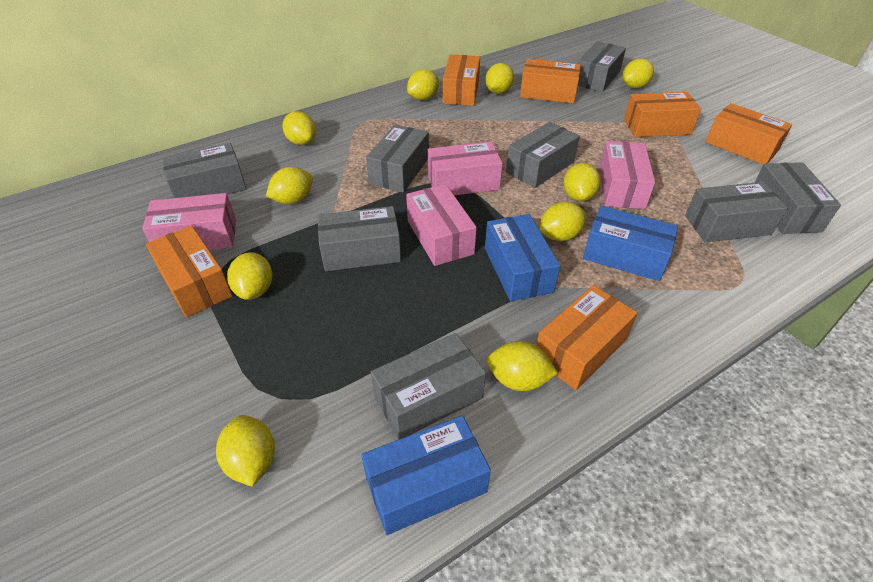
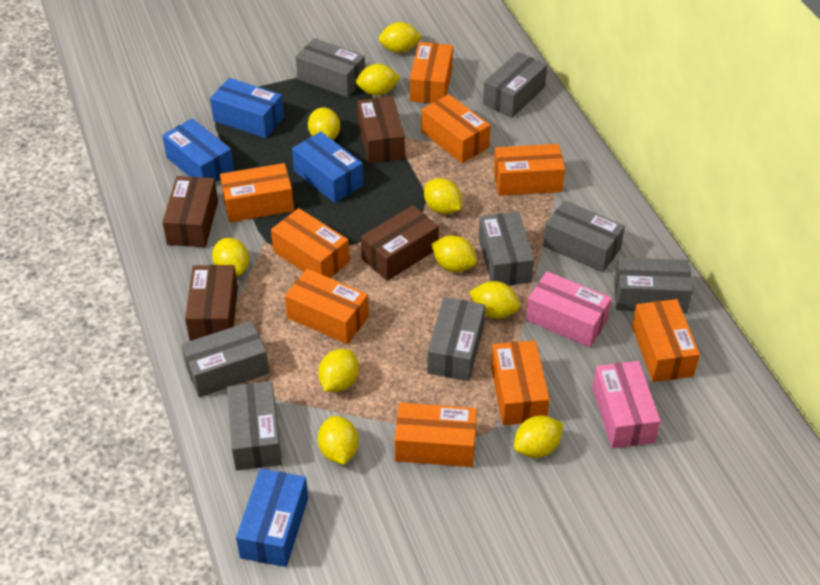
blue box: [361,416,491,535] [485,214,560,301] [583,206,678,281] = 3 -> [162,118,234,183] [210,78,284,138] [236,469,308,567] [292,132,363,203] = 4
brown box: none = 0 -> [162,176,218,247] [185,265,238,341] [357,96,405,163] [361,205,439,281] = 4
orange box: [146,225,232,318] [443,54,480,106] [520,59,581,104] [536,285,638,390] [624,92,701,137] [706,103,792,165] = 6 -> [220,163,294,222] [271,208,350,278] [285,269,369,344] [395,403,477,467] [410,42,453,103] [421,94,491,163] [491,340,550,425] [494,144,565,196] [632,299,700,382] = 9
pink box: [142,193,236,250] [406,184,477,266] [428,141,503,195] [599,141,655,209] = 4 -> [526,271,612,347] [592,361,661,448] = 2

